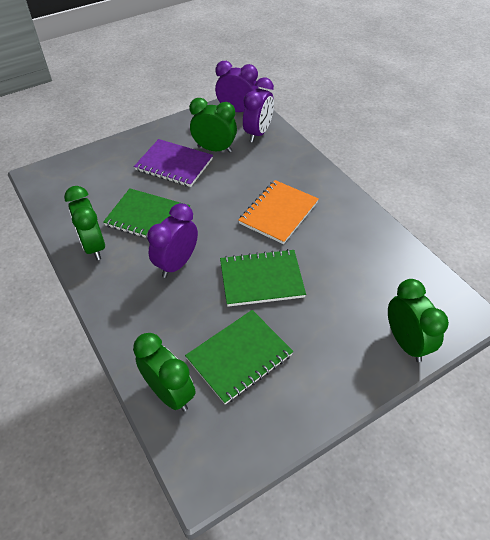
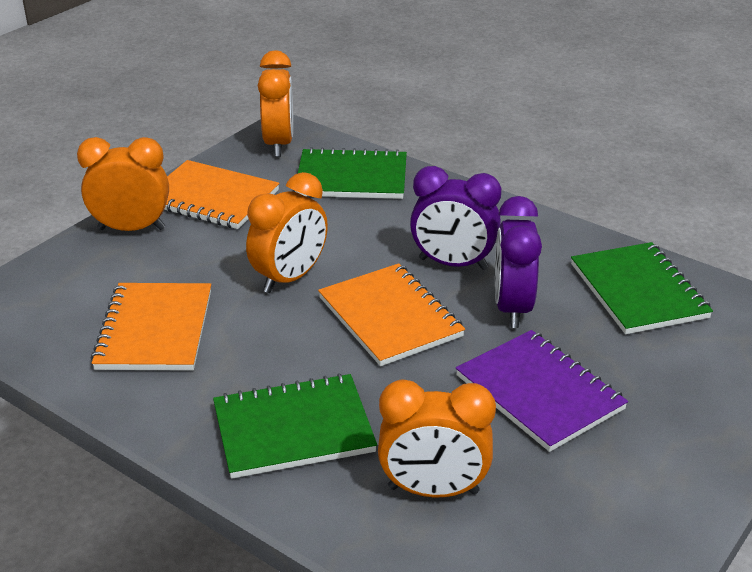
green clock: [64,186,105,260] [133,333,196,412] [189,98,237,153] [388,279,449,362] = 4 -> none = 0
orange clock: none = 0 -> [77,137,169,231] [246,172,328,293] [258,50,293,157] [378,379,496,497] = 4
orange notebook: [238,180,319,244] = 1 -> [91,283,211,371] [164,160,279,229] [318,263,465,366] = 3
purple clock: [147,203,198,278] [215,61,259,112] [243,78,274,142] = 3 -> [410,166,501,270] [495,196,542,328] = 2

